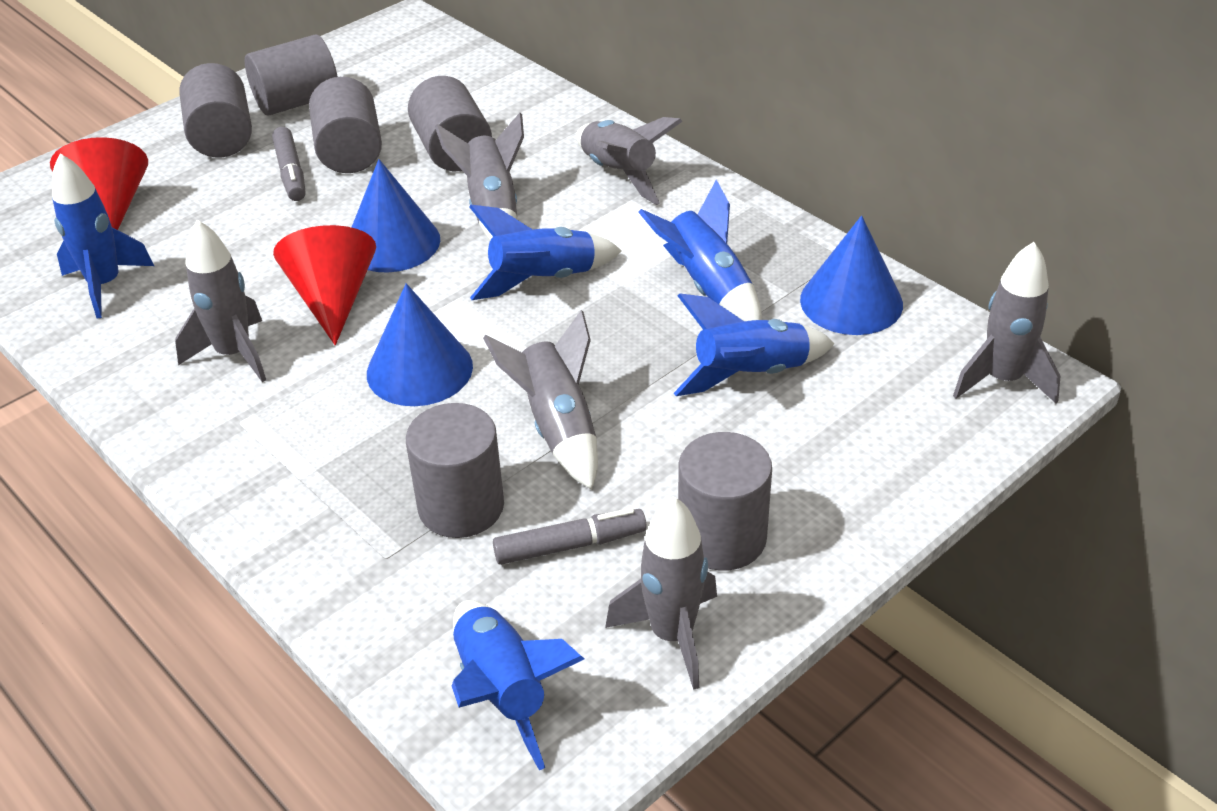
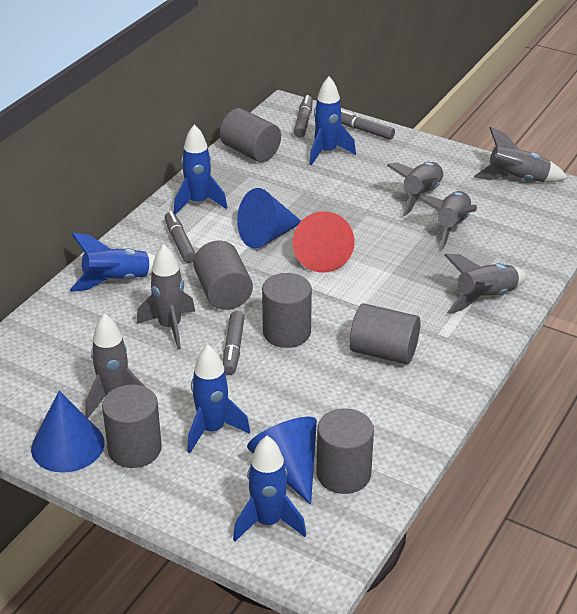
grey marker: [272,127,305,201] [493,508,647,565] = 2 -> [165,211,196,263] [223,311,245,375] [294,95,313,138] [341,110,395,140] = 4
red cone: [50,137,148,230] [273,225,376,345] = 2 -> [292,211,354,273] = 1

